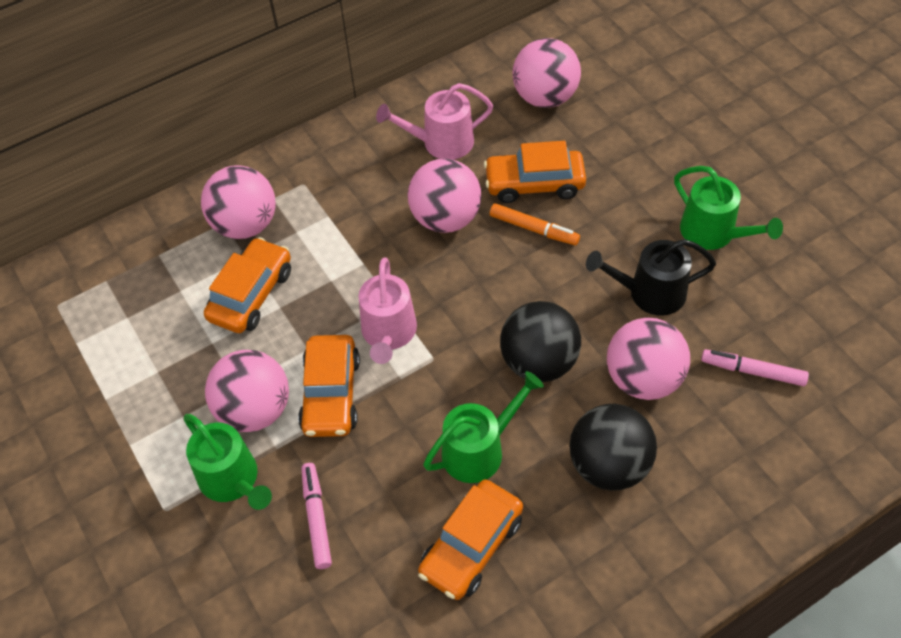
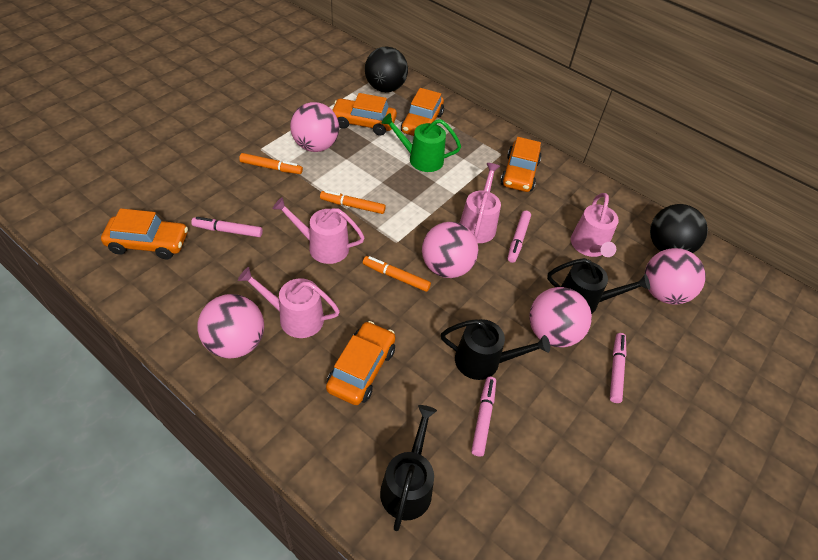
black watering can: [586,239,716,315] = 1 -> [380,405,437,531] [441,319,550,380] [547,258,650,314] = 3
green watering can: [184,414,272,510] [423,371,544,483] [674,166,783,250] = 3 -> [381,113,461,172] = 1
orange car: [204,237,291,333] [298,335,360,437] [418,480,523,600] [484,141,586,203] = 4 -> [101,208,188,259] [326,321,395,405] [333,93,397,135] [401,88,444,136] [501,137,541,192] = 5
orange marker: [490,203,580,245] = 1 -> [239,153,303,174] [320,190,386,214] [363,256,431,292] = 3
pink marker: [301,463,332,569] [701,349,809,386] = 2 -> [191,217,263,237] [471,377,496,457] [508,211,531,263] [610,333,626,403] = 4
pink watering can: [359,257,417,364] [376,83,493,160] = 2 -> [238,267,340,338] [272,197,365,264] [460,163,501,243] [571,193,619,257] = 4

